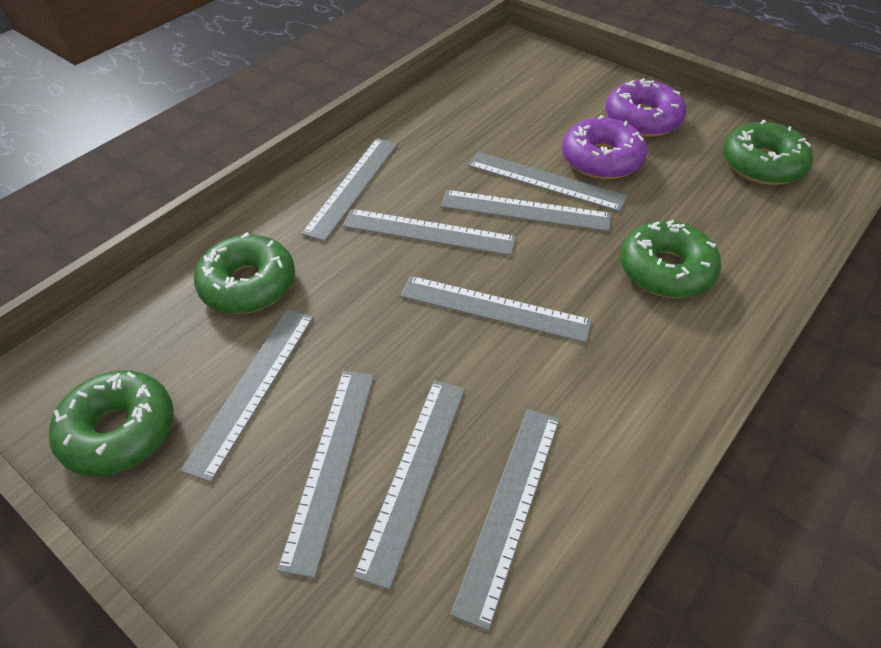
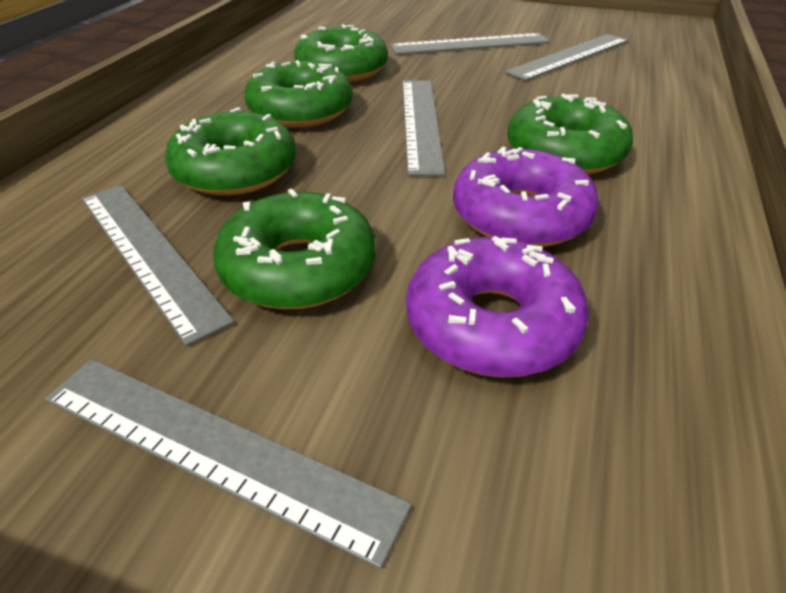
green donut: [49,370,174,476] [194,232,295,314] [620,220,721,298] [723,120,813,185] = 4 -> [165,107,296,196] [213,189,376,310] [244,60,353,128] [294,24,388,82] [507,94,633,174] = 5
grey ruler: [180,309,314,482] [277,371,374,578] [301,138,398,241] [343,209,517,256] [353,380,465,590] [400,276,592,343] [441,190,611,232] [450,409,560,631] [468,152,628,212] = 9 -> [45,359,412,569] [82,185,235,346] [390,33,550,54] [402,80,445,176] [505,34,628,81] = 5

